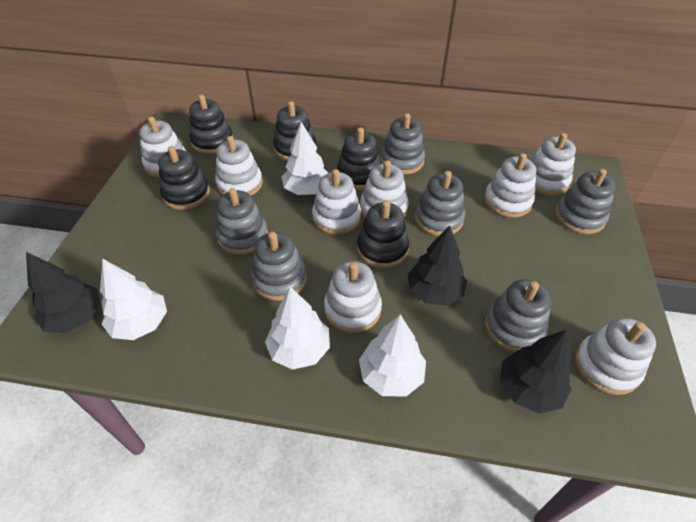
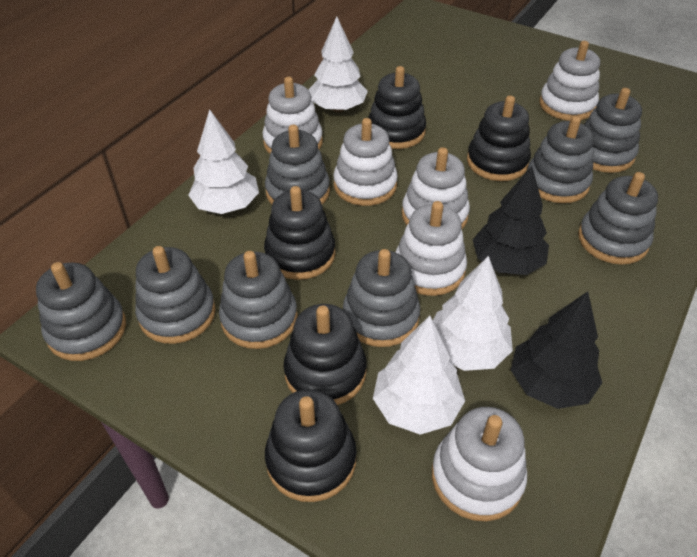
black tree: [26,252,100,333] [407,225,467,306] [500,330,571,414] = 3 -> [473,166,549,275] [511,291,602,409] = 2
grey stacking toy: [216,188,268,255] [251,232,307,301] [381,113,425,174] [415,171,465,236] [485,279,551,352] [555,169,615,234] = 6 -> [36,262,126,361] [135,246,216,344] [219,251,298,349] [265,125,330,204] [343,249,420,347] [527,116,594,203] [578,172,658,265] [584,88,642,173] = 8
white stacking toy: [139,116,186,178] [215,136,263,196] [312,169,361,235] [324,261,382,333] [360,161,409,218] [484,153,536,218] [531,133,576,196] [575,318,656,395] = 8 -> [262,77,323,154] [333,118,398,206] [396,201,467,296] [402,147,470,229] [432,407,527,521] [539,41,600,121] = 6

